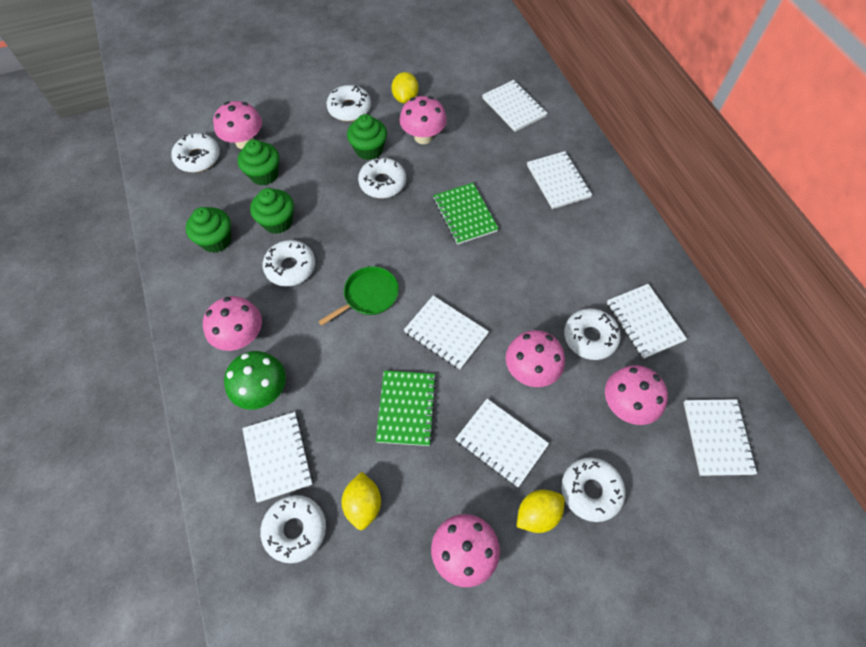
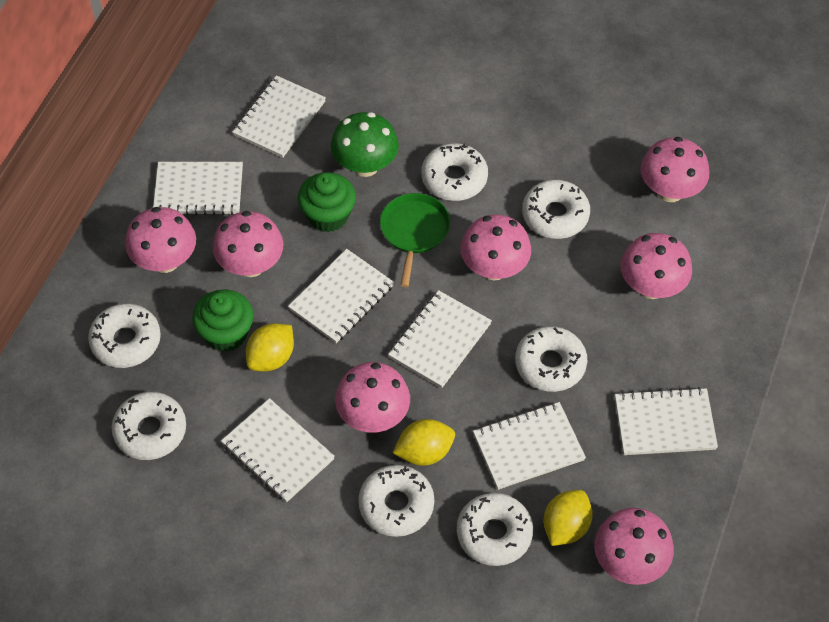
green cupcake: [186,207,231,253] [238,140,279,186] [250,188,294,234] [347,114,387,160] = 4 -> [192,289,254,352] [298,172,356,232] = 2
green notebook: [376,371,437,446] [433,183,499,245] = 2 -> none = 0
pink mushroom: [203,296,262,351] [213,101,262,149] [400,96,447,144] [431,514,500,587] [506,330,565,387] [605,365,668,425] = 6 -> [125,207,196,273] [213,211,283,277] [335,362,410,433] [461,214,531,280] [594,508,674,585] [621,233,692,299] [641,137,709,202] = 7

